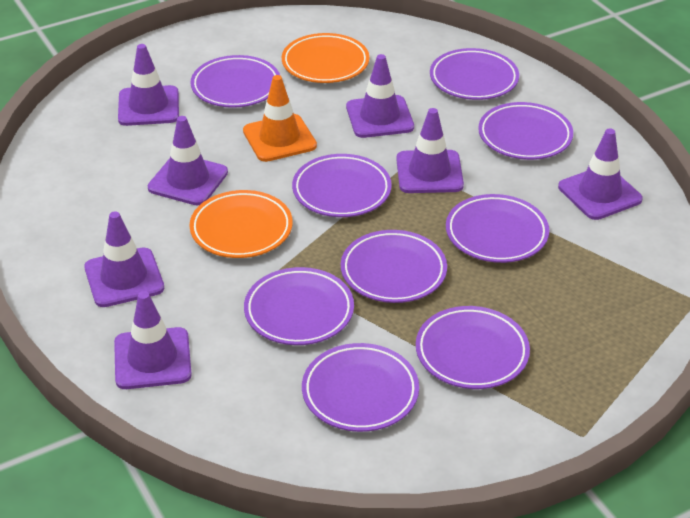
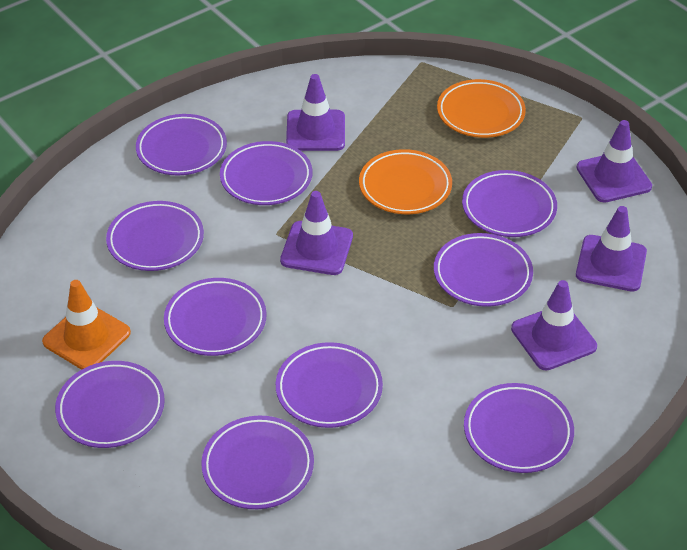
purple plate: [191,55,280,108] [244,267,354,345] [292,154,392,217] [302,343,419,432] [341,230,447,303] [416,306,530,389] [430,48,519,100] [446,194,549,263] [478,102,573,160] = 9 -> [55,361,165,448] [106,201,204,271] [136,114,227,175] [164,278,267,356] [201,416,314,509] [220,141,313,205] [276,342,383,428] [434,233,533,307] [462,170,557,237] [464,383,574,473] = 10
purple traffic cone: [84,211,164,307] [114,291,192,389] [118,44,179,126] [147,116,228,205] [346,54,414,138] [396,108,464,193] [558,129,643,220] = 7 -> [280,191,353,275] [286,74,345,151] [511,280,597,371] [576,120,652,203] [576,206,647,292] = 5

